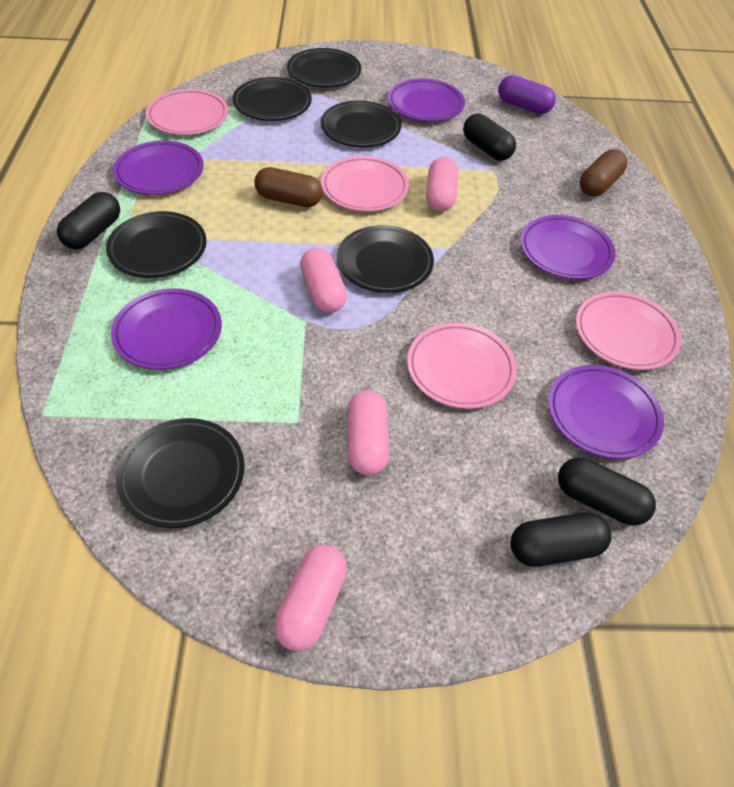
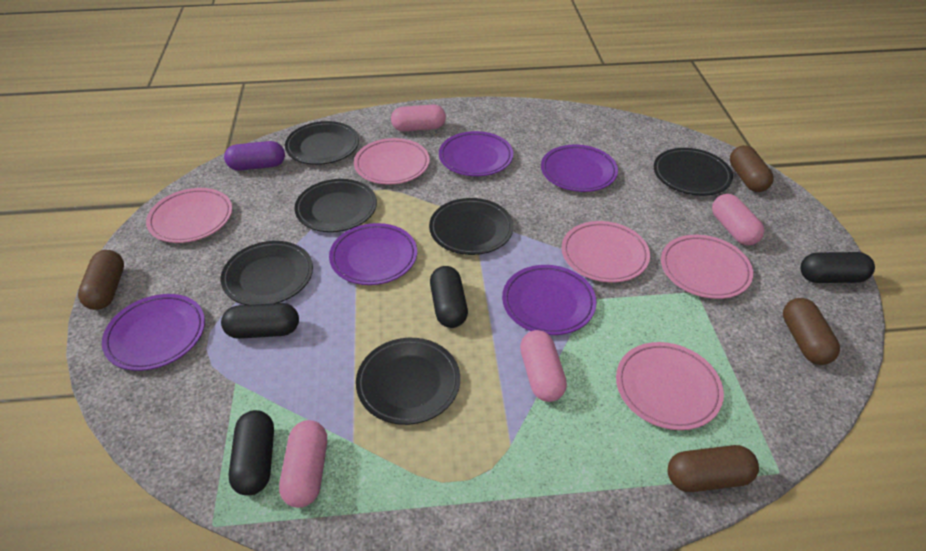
brown capsule: [254,167,323,207] [580,149,627,196] = 2 -> [78,250,124,310] [668,445,759,492] [730,145,774,192] [783,298,840,365] = 4
pink plate: [146,89,228,135] [321,156,409,212] [407,323,517,409] [576,291,682,370] = 4 -> [146,188,232,243] [354,138,430,185] [562,221,650,283] [616,342,724,430] [661,235,753,299] = 5

